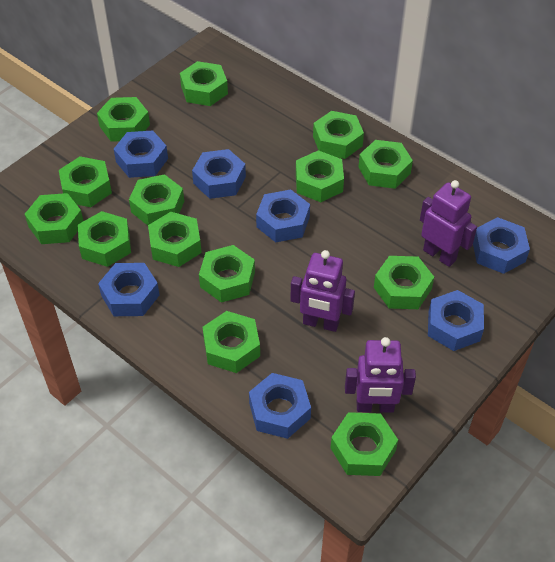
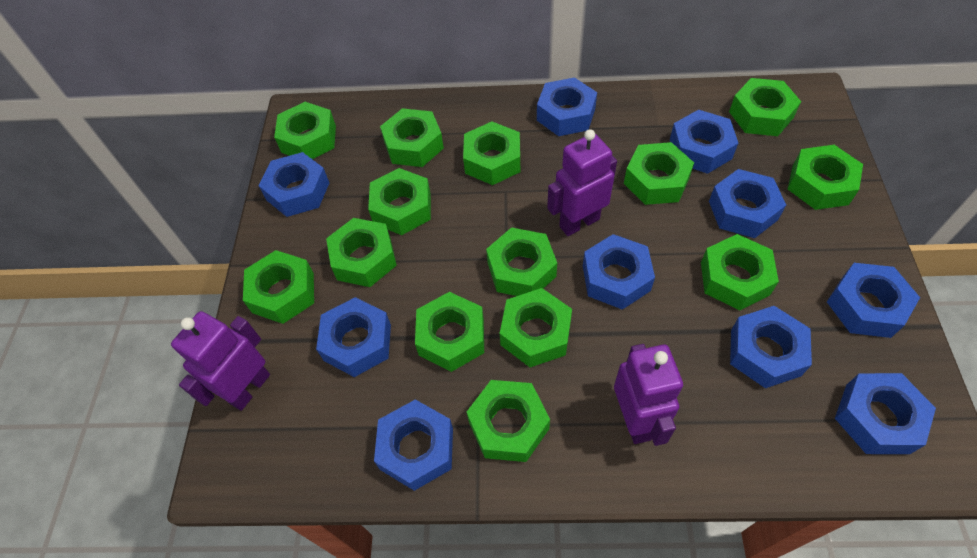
blue nut: [98,263,160,316] [114,130,168,178] [192,149,246,199] [249,373,311,439] [256,190,310,242] [428,290,484,351] [473,217,530,274] = 7 -> [259,152,329,217] [316,297,391,377] [374,399,453,491] [537,77,597,136] [583,234,655,310] [670,110,738,174] [709,169,786,238] [730,306,812,388] [827,263,920,338] [835,373,936,454] = 10

